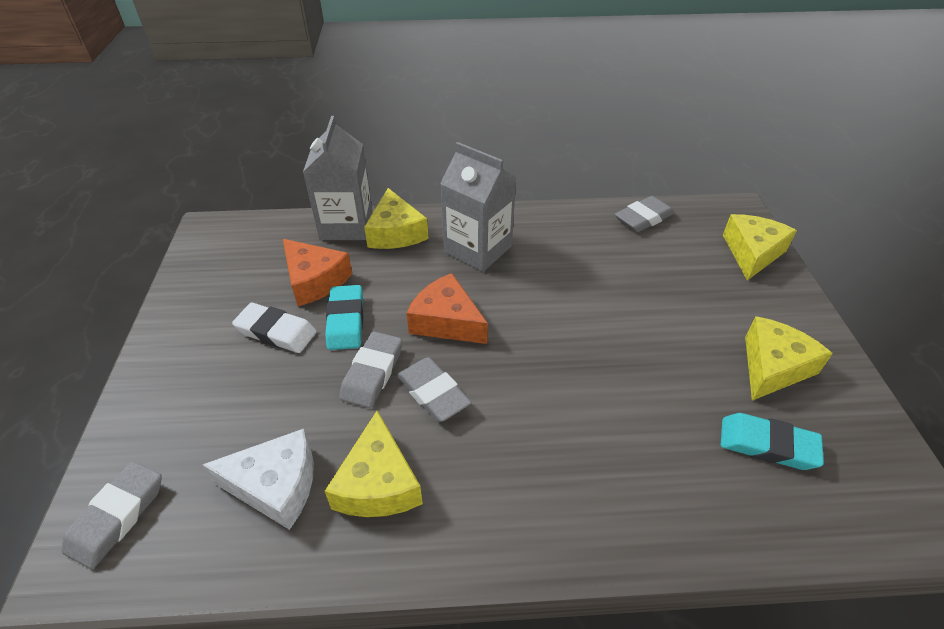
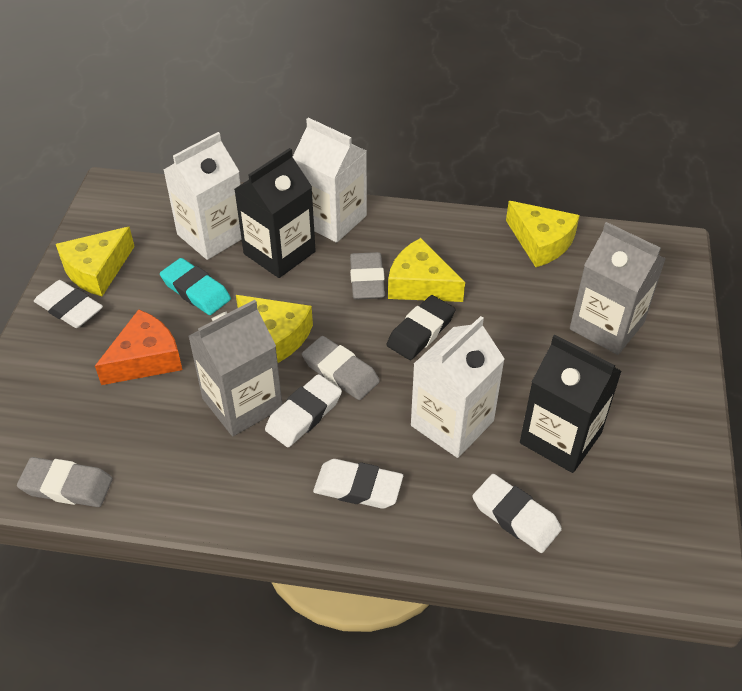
black carton: none = 0 -> [234,148,316,278] [520,335,622,473] = 2
black eraser: none = 0 -> [386,295,455,360] = 1
grey eraser: [61,461,162,569] [339,331,402,408] [397,357,472,422] [615,196,674,232] = 4 -> [17,457,113,507] [302,336,380,400] [350,252,385,300] = 3
orange cheese: [283,239,352,306] [407,273,488,344] = 2 -> [95,309,183,385] = 1
turquoise eraser: [325,285,363,350] [721,413,824,470] = 2 -> [160,258,231,315] = 1
white carton: none = 0 -> [164,132,242,260] [293,118,367,243] [411,316,505,458] = 3
white cheese: [203,429,314,530] = 1 -> none = 0
white eraser: [232,303,317,353] = 1 -> [34,280,103,328] [265,374,342,447] [313,459,403,509] [472,474,562,553] = 4

